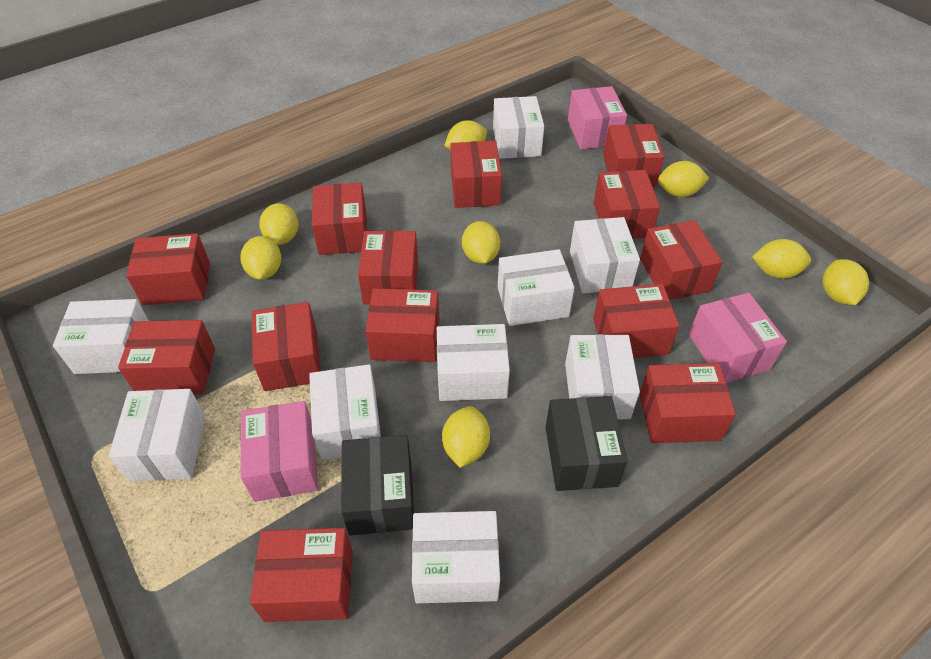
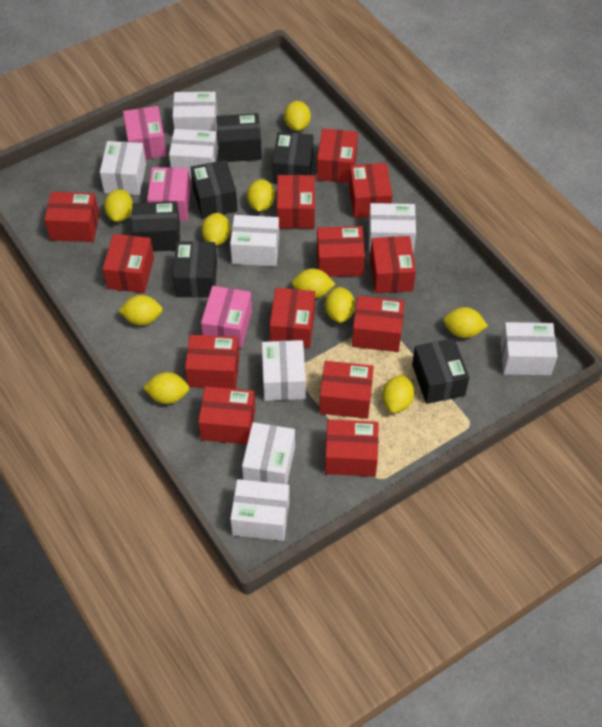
black box: [341,435,414,536] [545,396,628,491] = 2 -> [131,201,180,252] [173,241,217,298] [191,160,238,219] [216,113,262,162] [273,132,313,184] [412,338,469,404] = 6
yellow lemon: [240,236,281,280] [259,203,298,245] [442,406,490,468] [444,120,487,150] [462,221,500,264] [658,161,709,197] [752,239,811,279] [823,259,869,305] = 8 -> [104,189,133,222] [118,295,163,325] [143,372,189,404] [201,213,231,246] [247,179,275,211] [284,101,311,131] [292,269,335,299] [325,286,355,323] [382,375,414,413] [443,307,488,338] = 10

